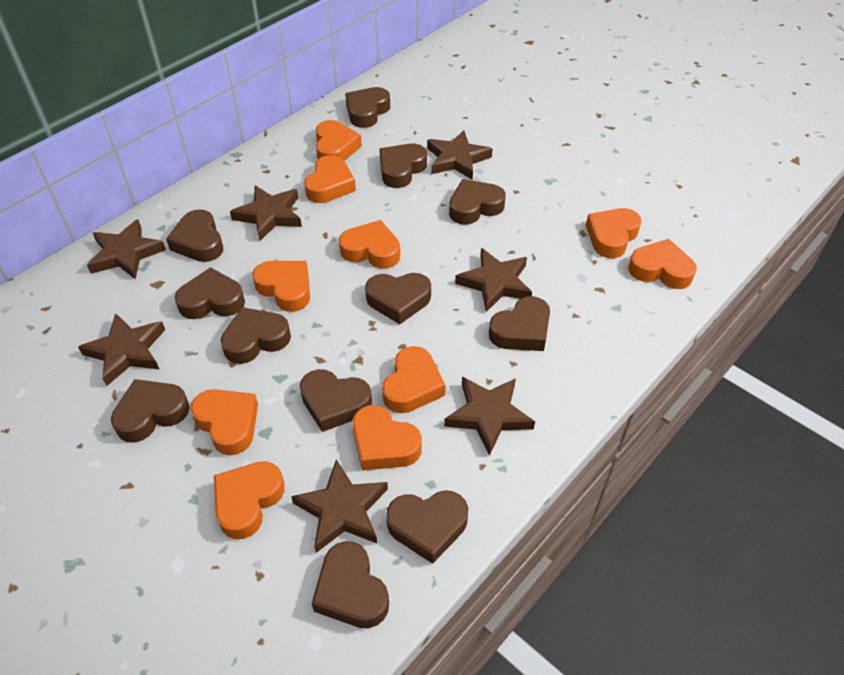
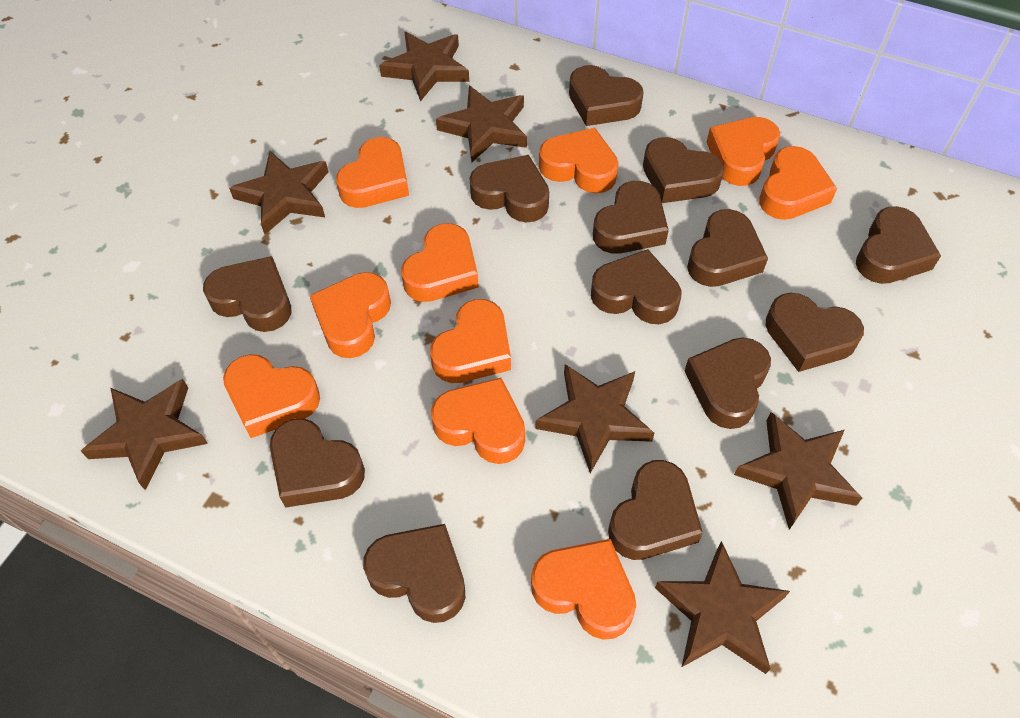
brown heart: [111,379,190,443] [166,209,223,262] [175,267,245,319] [221,307,291,364] [300,369,372,432] [312,541,389,628] [345,87,390,128] [365,273,431,324] [379,144,427,188] [386,490,468,564] [449,179,506,225] [489,296,550,351] = 12 -> [203,256,291,332] [270,418,365,508] [363,524,465,623] [470,155,549,223] [569,65,644,126] [591,249,681,324] [593,181,669,254] [608,460,703,560] [643,137,724,203] [685,338,771,429] [687,209,768,287] [765,293,864,372] [856,206,941,284] = 13

